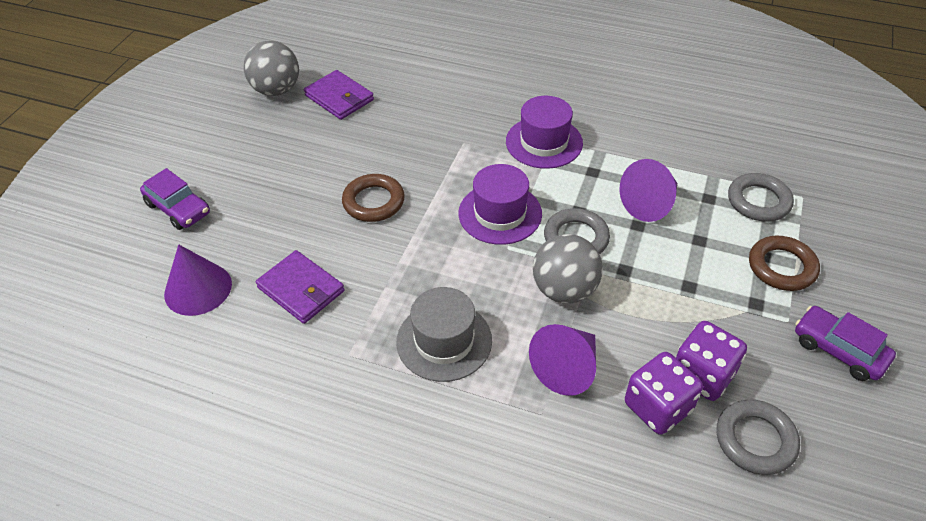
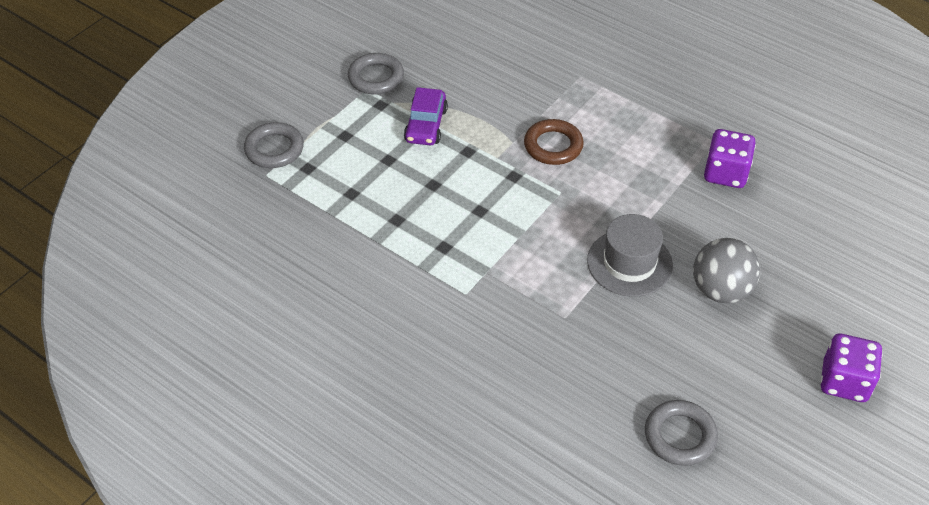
brown ring: [342,174,405,222] [749,236,820,291] = 2 -> [524,119,584,165] = 1
grey ball: [244,40,299,96] [533,234,603,304] = 2 -> [693,238,760,303] = 1
purple car: [140,168,210,230] [795,306,896,381] = 2 -> [404,87,448,145] = 1
purple cone: [164,244,232,316] [529,324,596,396] [620,159,677,222] = 3 -> none = 0
purple hat: [458,164,542,245] [506,96,583,169] = 2 -> none = 0
purple wallet: [256,250,345,324] [304,70,374,120] = 2 -> none = 0

